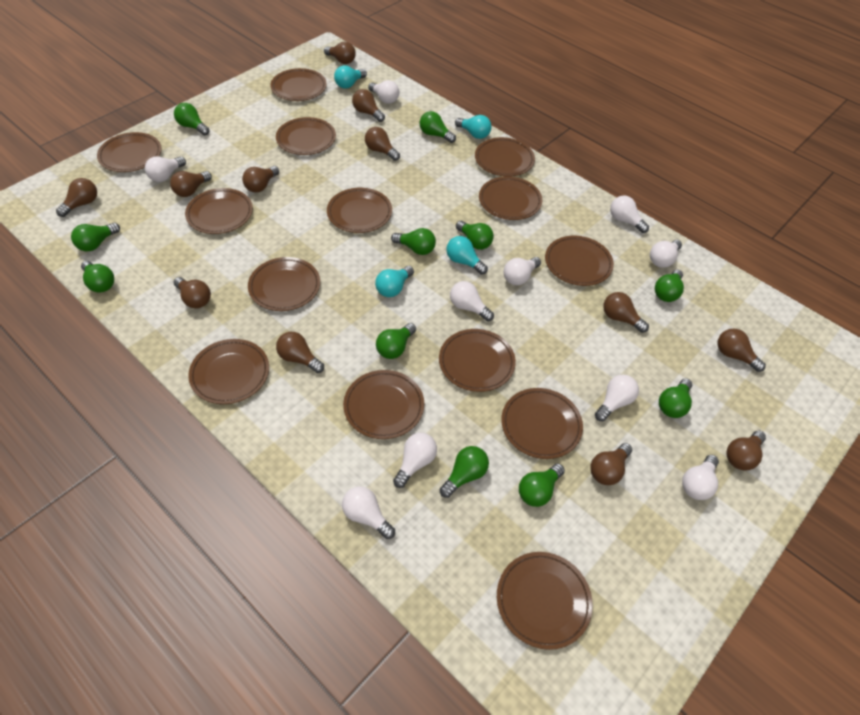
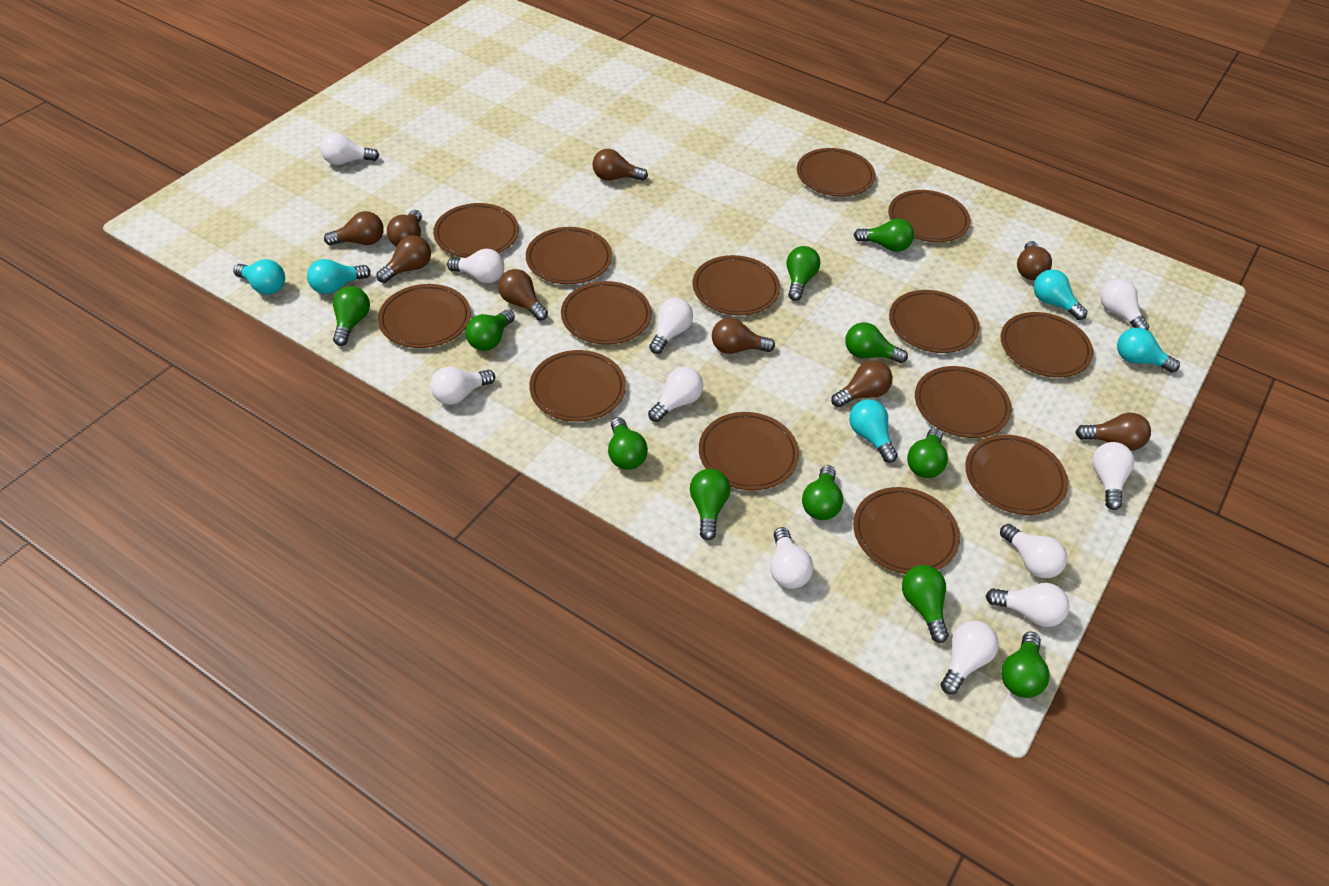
brown light bulb: [56,178,97,217] [170,171,212,197] [173,277,211,308] [242,166,279,192] [276,332,324,373] [324,42,356,64] [352,89,385,122] [365,127,400,161] [590,443,632,485] [603,292,649,333] [717,328,766,372] [726,431,766,471] = 12 -> [324,211,384,246] [376,235,431,283] [387,210,422,247] [498,269,548,321] [592,149,648,181] [712,318,775,354] [831,360,893,407] [1017,241,1052,280] [1075,413,1151,451] = 9
turquoise light bulb: [334,65,367,89] [375,266,414,297] [446,236,488,275] [455,115,492,139] = 4 -> [233,259,285,295] [307,259,370,294] [849,399,898,463] [1033,269,1087,320] [1117,328,1180,373] = 5
white light bulb: [145,156,186,182] [342,486,395,539] [368,80,399,104] [393,433,437,488] [450,281,494,321] [504,257,541,285] [595,375,639,421] [610,196,649,233] [650,240,682,268] [682,455,719,500] = 10 -> [320,133,379,165] [430,367,495,405] [447,249,504,283] [648,367,703,422] [649,298,693,354] [770,527,813,589] [941,621,999,694] [986,583,1069,627] [1000,524,1067,578] [1092,442,1134,510] [1101,279,1149,330] = 11

